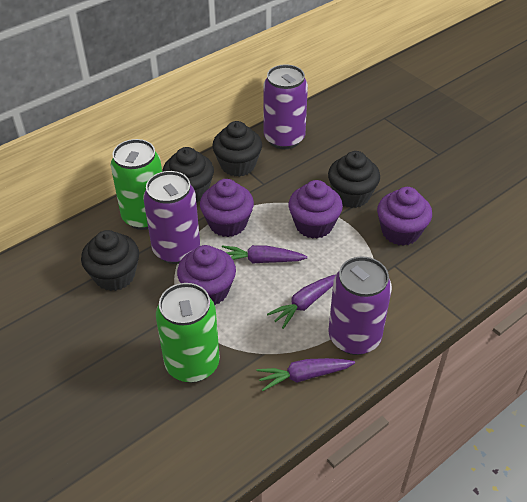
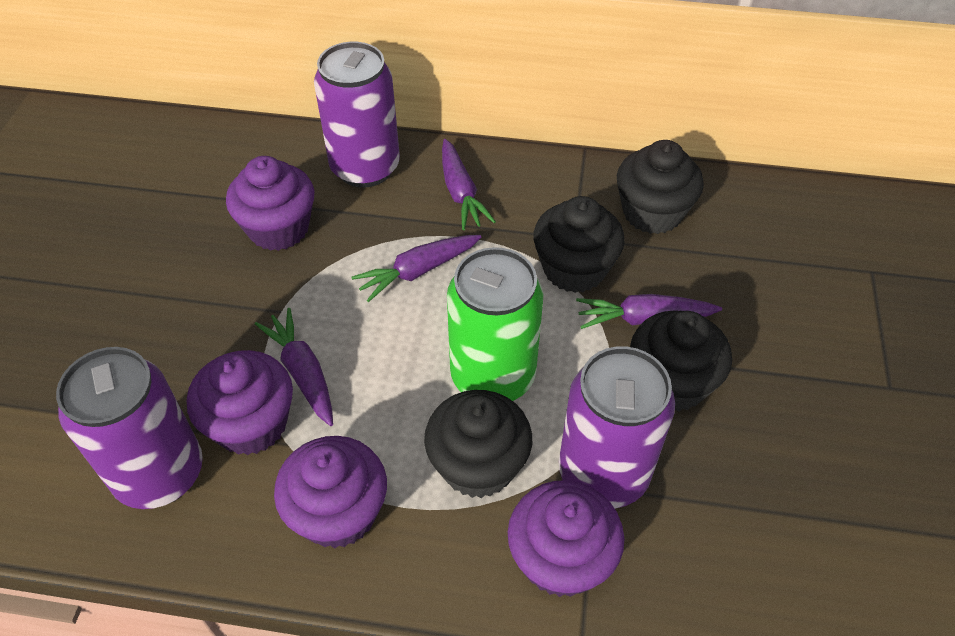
green can: [111,139,162,230] [156,283,220,383] = 2 -> [447,247,543,401] = 1
purple carrot: [222,245,308,264] [257,358,355,391] [267,274,336,329] = 3 -> [255,308,333,426] [351,235,481,302] [442,139,496,230] [576,294,722,329] = 4

